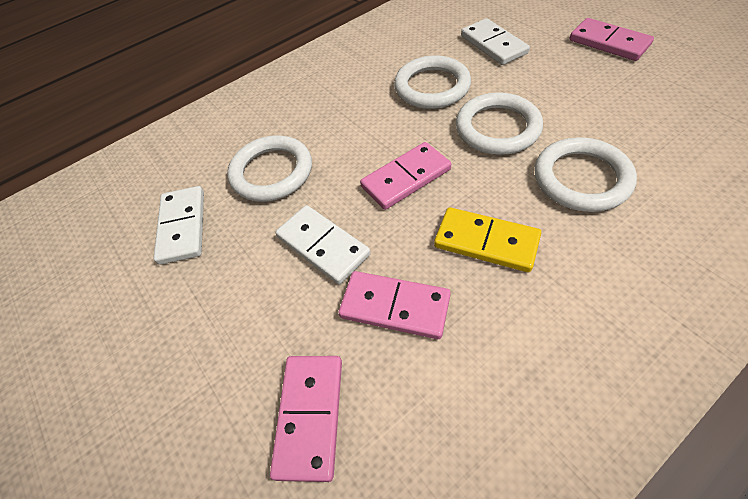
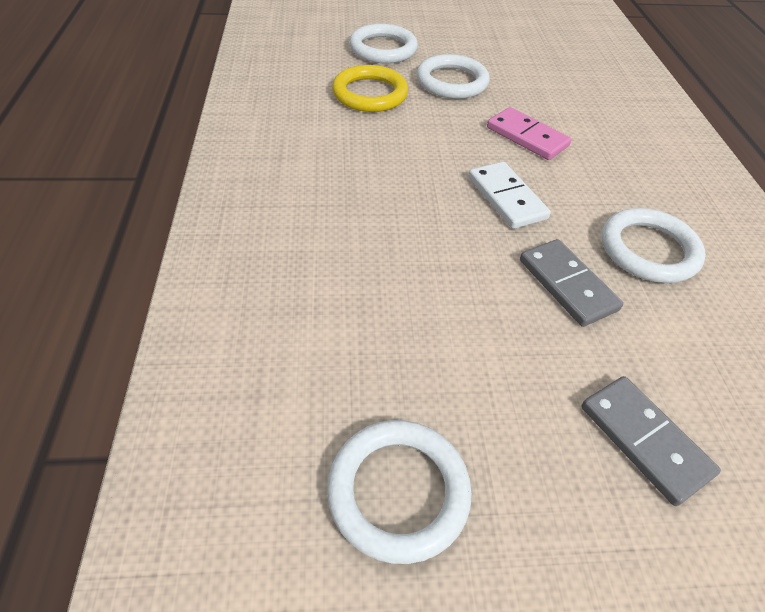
grey domino: none = 0 -> [520,239,623,327] [581,376,721,506] = 2
pink domino: [270,356,342,482] [339,271,451,339] [360,142,451,210] [569,18,654,61] = 4 -> [487,107,572,160] = 1
white domino: [153,186,204,265] [275,205,371,284] [461,18,530,65] = 3 -> [468,162,551,229] = 1
yellow domino: [434,207,541,272] = 1 -> none = 0
yellow ring: none = 0 -> [332,65,408,112] = 1

